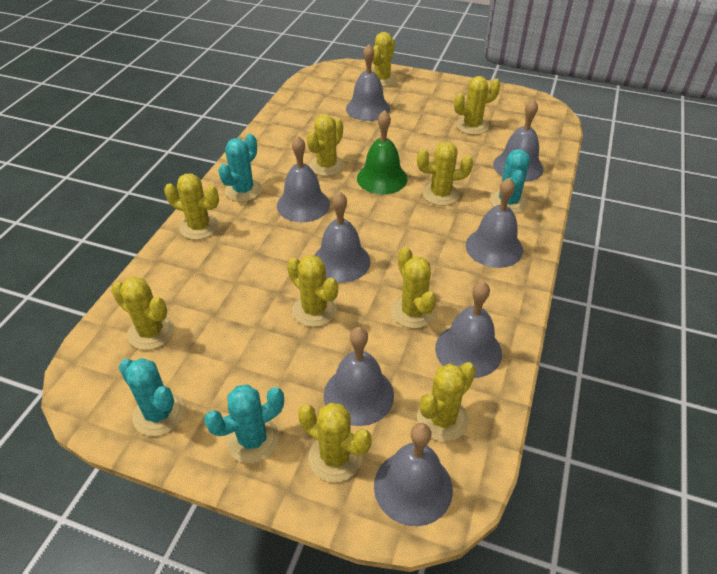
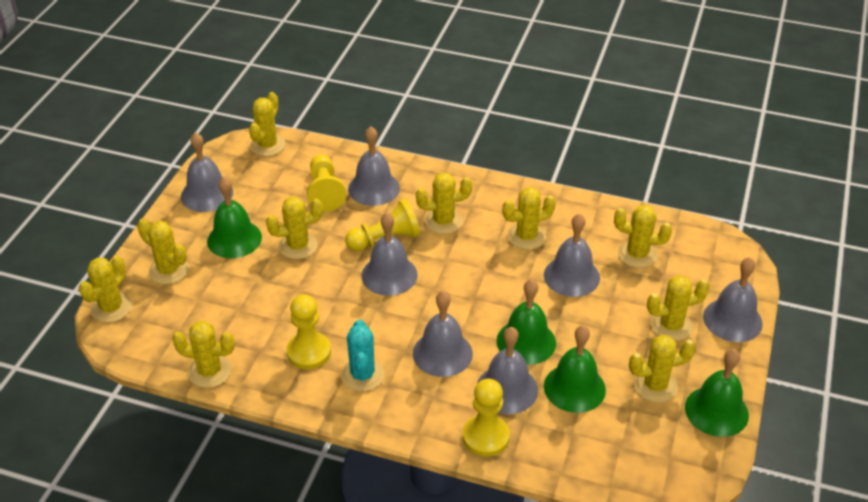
green bell: [357,110,408,194] = 1 -> [207,177,262,258] [497,279,556,365] [544,325,606,413] [685,349,749,437] = 4
grey bell: [277,136,330,222] [314,191,371,283] [324,327,394,426] [346,44,390,121] [374,423,453,526] [435,281,502,378] [466,178,523,268] [493,99,543,182] = 8 -> [181,132,233,212] [348,127,400,206] [362,212,418,296] [413,291,473,377] [477,327,538,414] [544,213,600,297] [703,257,763,342] = 7
turquoise cactus: [119,358,185,436] [204,385,284,463] [218,134,262,202] [490,149,530,214] = 4 -> [341,320,384,392] = 1
yellow pawn: none = 0 -> [287,294,331,369] [307,154,346,212] [345,198,420,251] [463,379,510,457] = 4

